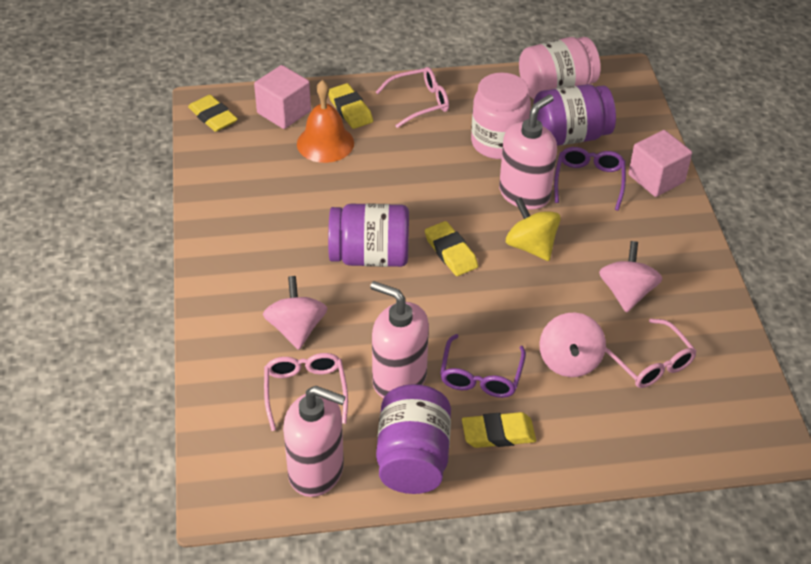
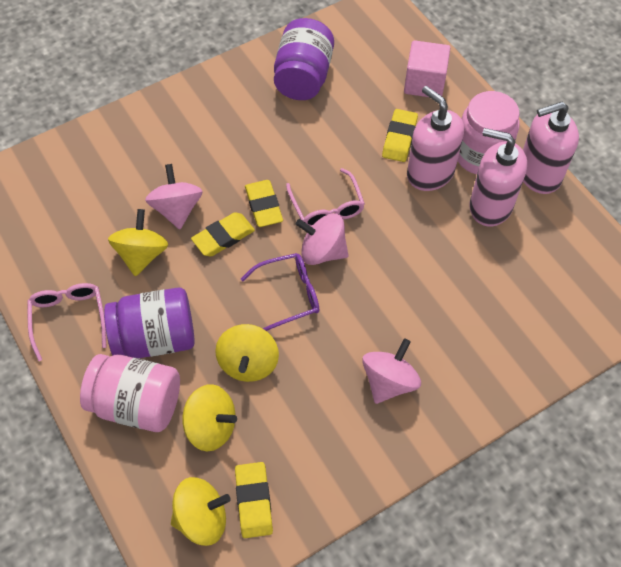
orange bell: [297,80,354,163] = 1 -> none = 0
pink cube: [254,65,311,129] [628,130,692,197] = 2 -> [404,40,450,97] = 1
pink glasses: [264,353,348,431] [376,67,449,128] [605,318,697,388] = 3 -> [27,283,107,361] [286,168,365,227] = 2
purple glasses: [440,334,526,398] [554,147,626,211] = 2 -> [241,253,319,331] = 1
purple jar: [328,203,409,267] [376,384,451,494] [533,84,616,146] = 3 -> [104,288,195,358] [274,18,334,100] = 2
yellow spinning top: [506,198,561,261] = 1 -> [108,209,168,276] [171,477,231,546] [182,384,237,451] [215,324,279,382] = 4

